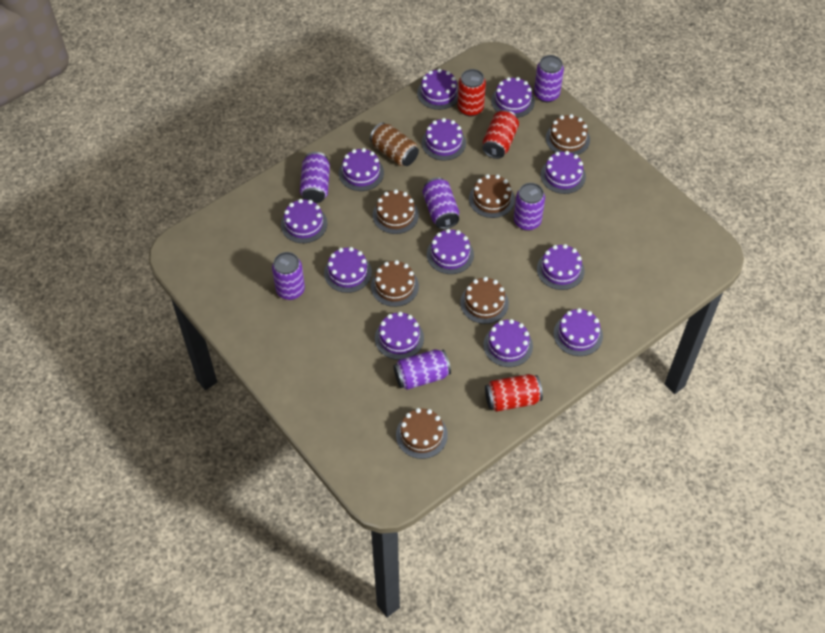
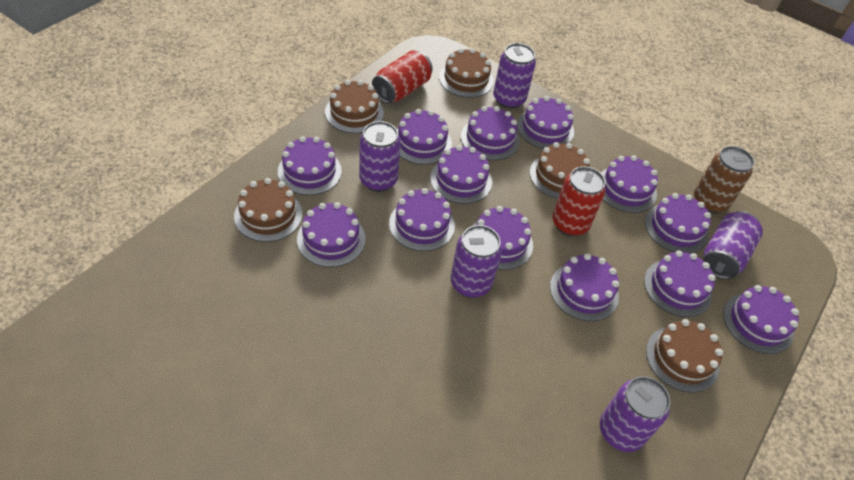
brown cake: [371,260,419,307] [373,189,419,234] [396,408,448,459] [460,277,509,324] [469,174,515,218] [546,114,590,155] = 6 -> [234,178,302,242] [325,80,384,133] [439,48,494,98] [530,142,590,199] [646,319,723,393] = 5
purple cake: [281,199,327,243] [324,247,372,293] [339,148,384,191] [375,312,424,360] [417,69,458,110] [422,118,466,161] [427,229,474,274] [483,319,533,367] [491,77,535,118] [537,244,585,290] [541,151,586,194] [554,308,603,356] = 12 -> [278,136,342,195] [297,202,366,267] [389,188,455,251] [397,109,452,165] [430,145,492,204] [461,106,519,160] [473,206,533,270] [517,96,574,149] [550,253,619,321] [601,155,658,213] [644,250,716,317] [645,193,711,253] [723,285,799,354] = 13
purple can: [272,252,305,300] [300,152,330,203] [394,349,451,390] [422,177,459,229] [514,183,545,231] [534,55,564,102] = 6 -> [359,121,401,192] [451,225,502,298] [493,43,536,109] [600,376,670,452] [703,211,763,279] = 5
red can: [458,69,486,117] [482,110,519,159] [485,374,543,412] = 3 -> [372,50,433,104] [553,166,606,236] = 2

